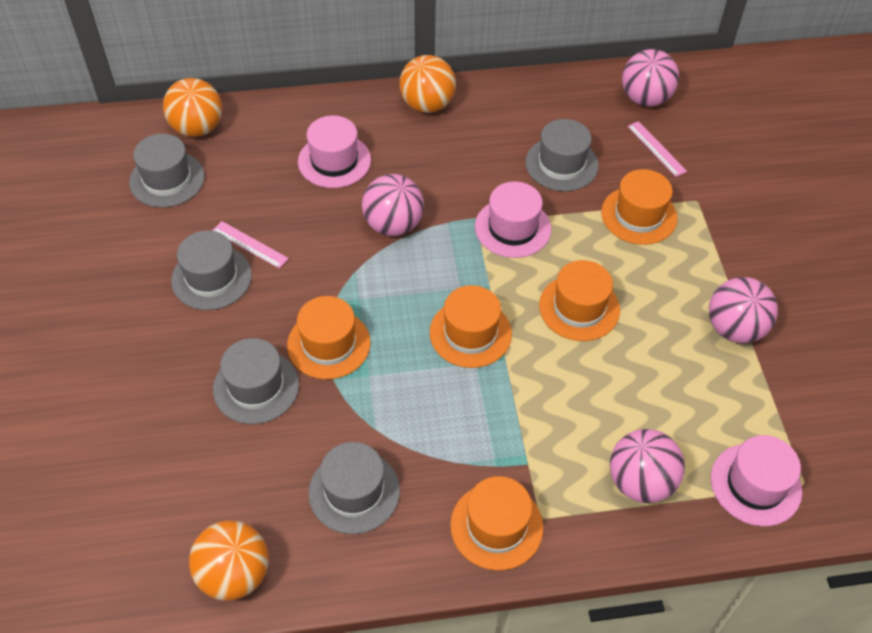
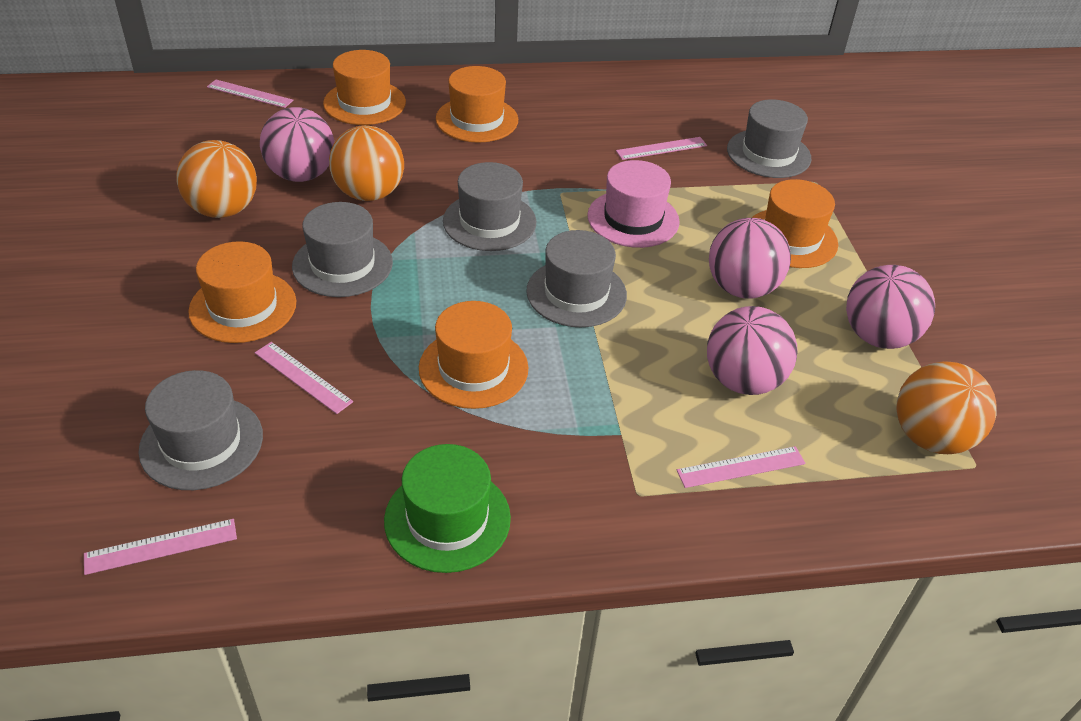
green hat: none = 0 -> [384,444,511,573] = 1
pink hat: [298,115,371,188] [475,182,551,258] [711,435,802,526] = 3 -> [587,160,680,248] = 1
pink ruler: [212,221,289,269] [627,121,687,177] = 2 -> [84,519,237,575] [207,80,293,108] [255,342,353,414] [616,137,707,160] [677,446,806,488] = 5

